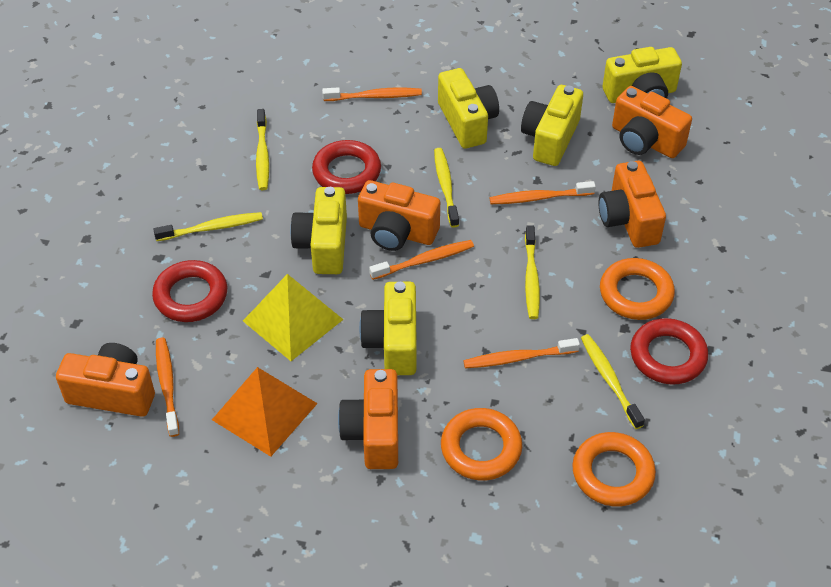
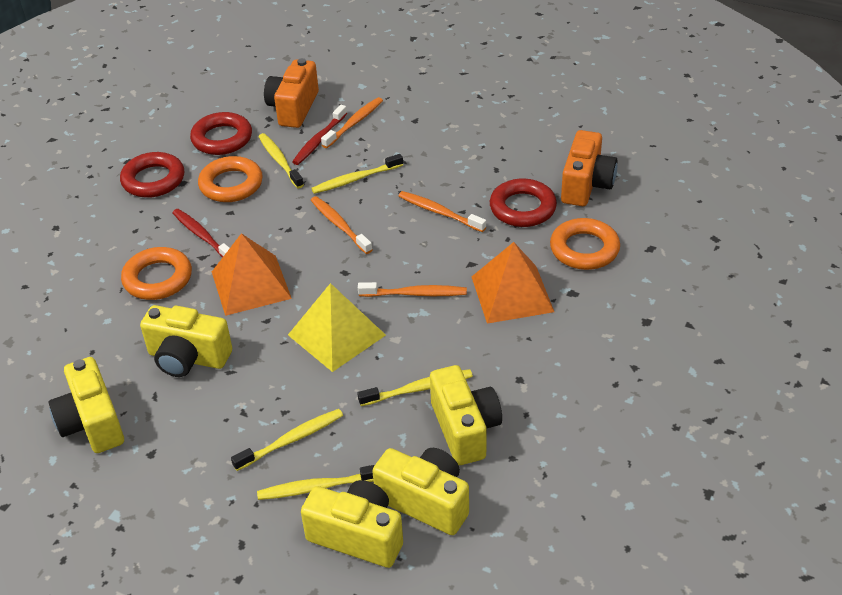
orange camera: [56,343,155,417] [338,369,398,469] [358,180,440,251] [598,161,666,248] [612,86,692,158] = 5 -> [264,58,319,128] [561,130,618,206] = 2
orange pyramid: [212,367,318,457] = 1 -> [212,233,292,316] [472,242,554,324] = 2
orange toothbrush: [156,338,179,437] [322,87,422,101] [369,240,474,280] [463,338,580,368] [490,181,596,204] = 5 -> [311,196,372,254] [321,97,383,148] [358,282,467,297] [399,191,486,232] = 4
red toothbrush: none = 0 -> [172,209,230,258] [292,105,347,165] = 2

